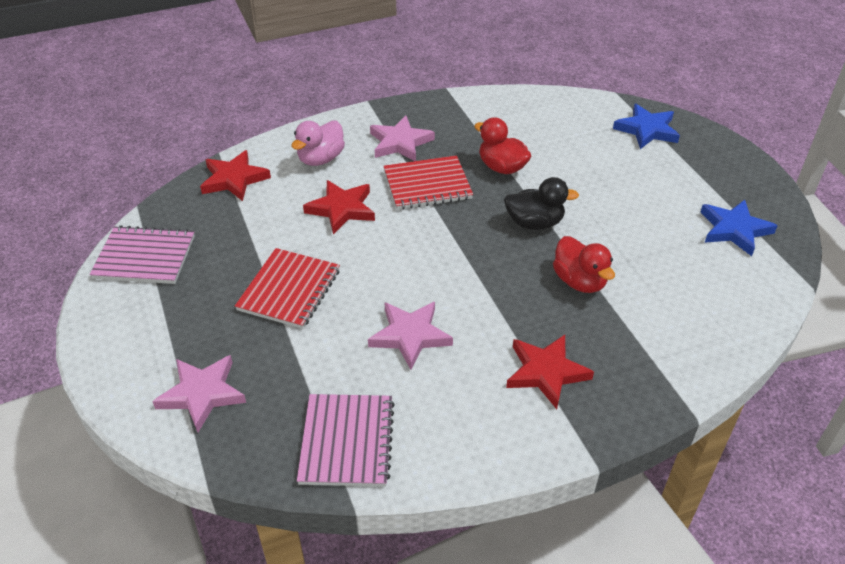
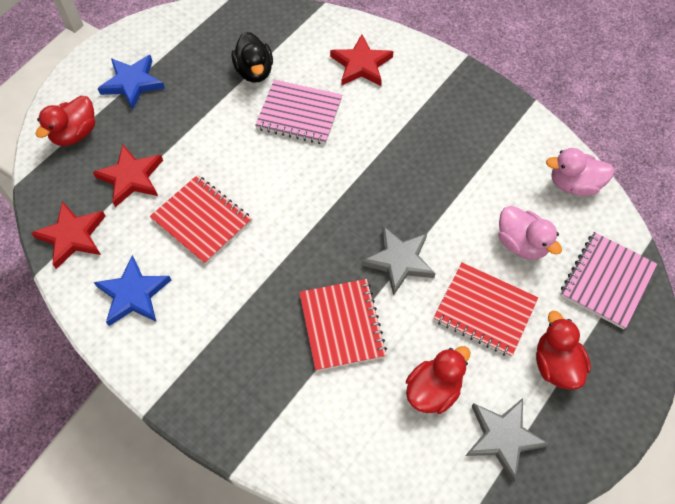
grey star: none = 0 -> [362,226,436,296] [466,398,549,482] = 2
pink duck: [291,121,345,166] = 1 -> [498,206,562,260] [546,148,615,196] = 2
pink star: [152,355,246,432] [368,302,453,370] [370,115,435,161] = 3 -> none = 0
red duck: [474,117,531,174] [553,236,615,293] = 2 -> [35,96,95,146] [406,346,470,414] [536,311,591,389] = 3
red notebook: [235,248,340,329] [384,155,473,210] = 2 -> [150,175,252,265] [299,279,387,371] [434,263,538,357] = 3

